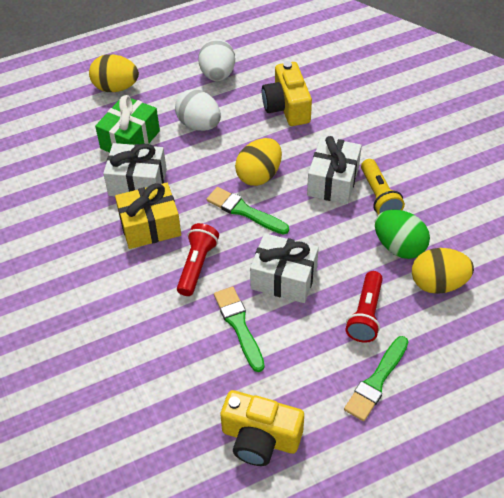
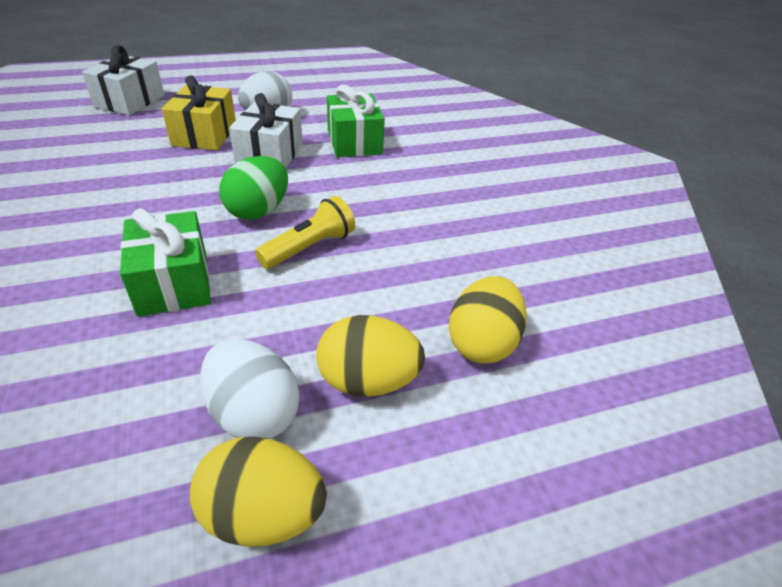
green brush: [207,187,289,235] [214,287,265,372] [344,336,409,421] = 3 -> none = 0
green gift: [95,95,160,153] = 1 -> [120,208,211,317] [327,85,385,157] = 2
red flashlight: [177,223,219,296] [346,271,383,343] = 2 -> none = 0
white gift: [103,143,167,196] [250,233,319,303] [307,136,362,204] = 3 -> [82,45,164,115] [229,93,303,168] = 2
yellow camera: [220,390,304,466] [262,61,312,126] = 2 -> none = 0

